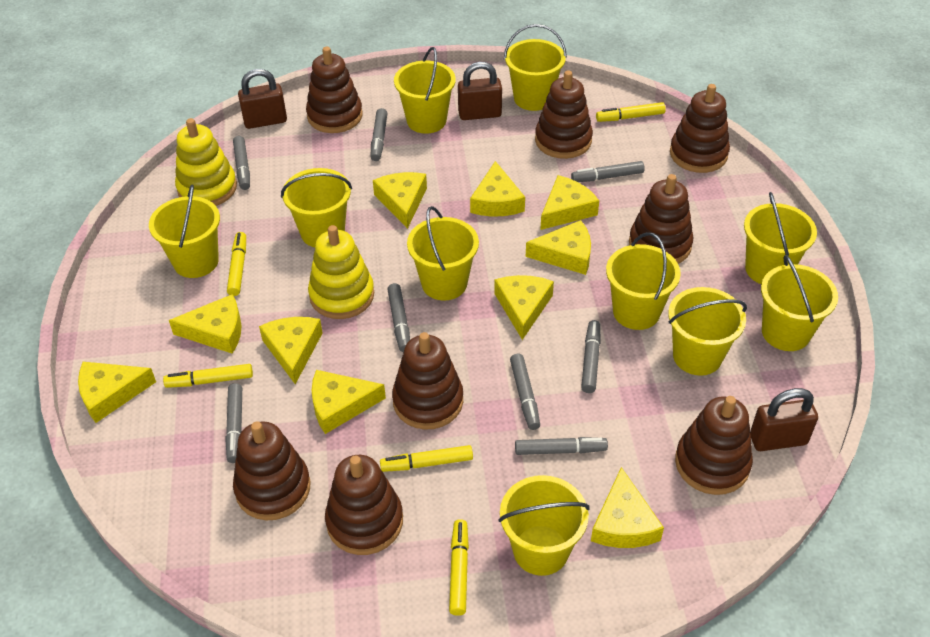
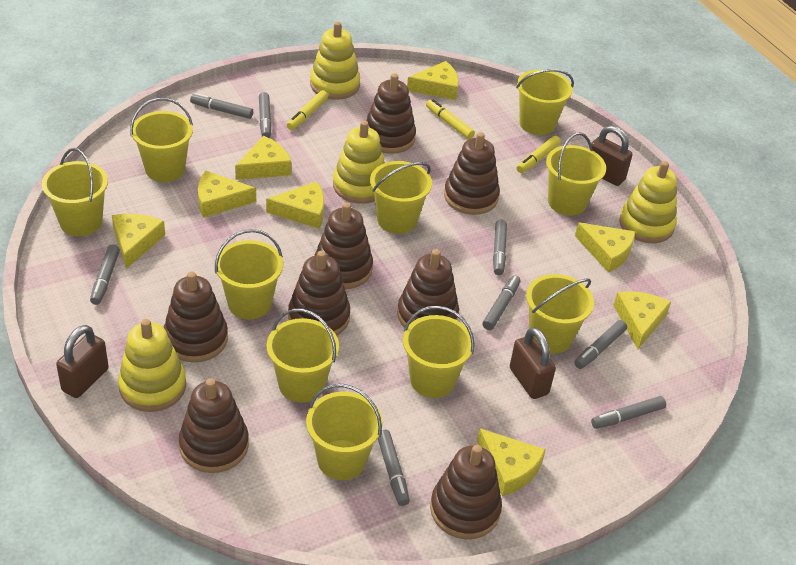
yellow cheese: [78,362,156,423] [169,294,242,354] [259,317,323,384] [311,370,386,434] [373,172,427,229] [470,161,525,217] [494,275,554,340] [526,220,591,275] [540,175,599,230] [591,467,664,548] = 10 -> [112,214,165,269] [198,170,256,218] [235,136,291,180] [266,181,324,229] [407,61,459,100] [477,428,546,496] [575,223,635,272] [613,291,671,349] = 8
yellow marker: [163,364,253,388] [227,232,246,296] [380,445,473,472] [449,519,469,616] [596,102,666,122] = 5 -> [287,90,328,130] [426,99,475,139] [517,136,561,173] = 3
yellow stacking toy: [175,118,237,206] [308,225,374,319] = 2 -> [118,319,186,412] [310,21,360,100] [333,121,385,204] [619,161,677,243] = 4

